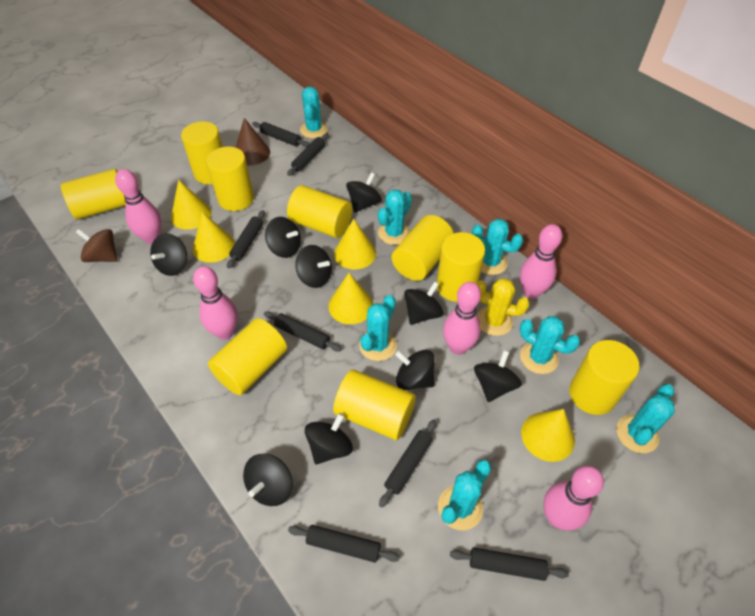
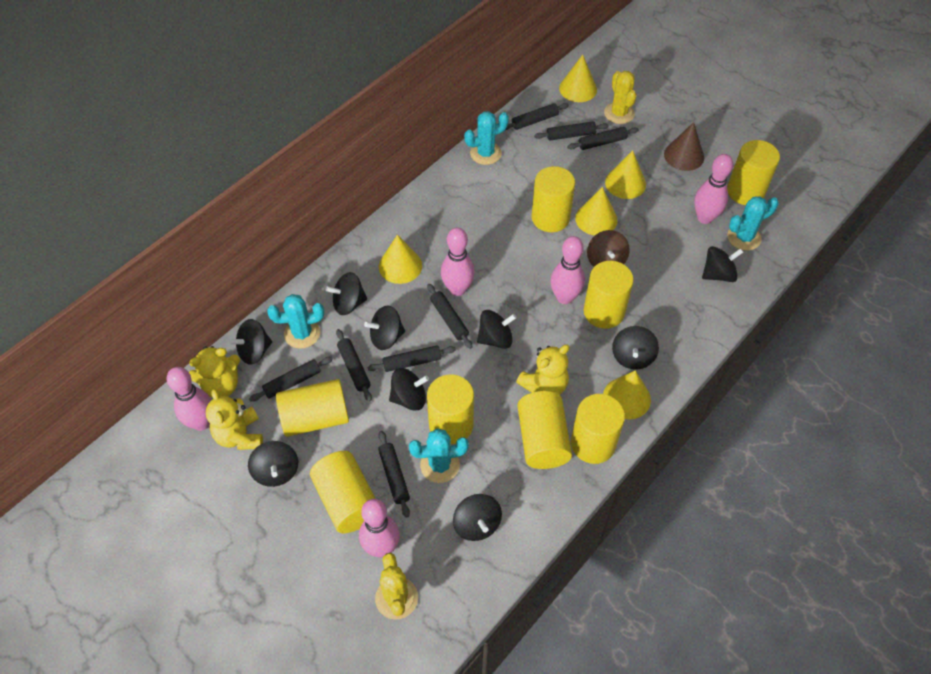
black rolling pin: [227,210,265,268] [252,122,309,147] [264,311,342,351] [287,134,329,176] [288,525,400,563] [379,419,437,507] [450,547,569,581] = 7 -> [249,357,333,402] [336,329,372,402] [367,345,456,372] [378,431,410,518] [427,284,472,349] [506,103,569,130] [534,122,609,141] [567,127,639,150] = 8
turquoise cactus: [300,86,328,138] [359,295,397,361] [378,189,412,245] [438,460,491,531] [472,219,523,275] [520,316,580,374] [616,384,675,453] = 7 -> [267,294,324,349] [409,429,469,483] [464,111,509,165] [727,196,779,251] = 4
yellow cactus: [476,278,530,336] = 1 -> [375,553,418,620] [604,71,637,124] = 2
yellow cylinder: [61,169,125,220] [181,121,223,184] [206,147,254,211] [208,318,287,395] [287,185,352,238] [333,370,416,440] [392,215,454,281] [437,232,485,302] [569,340,640,415] = 9 -> [276,379,349,437] [310,451,376,533] [427,374,474,444] [518,391,572,469] [532,166,575,232] [571,394,625,464] [584,261,634,329] [727,140,780,205] = 8
yellow teddy bear: none = 0 -> [189,346,240,398] [206,389,263,450] [516,344,570,395] = 3

